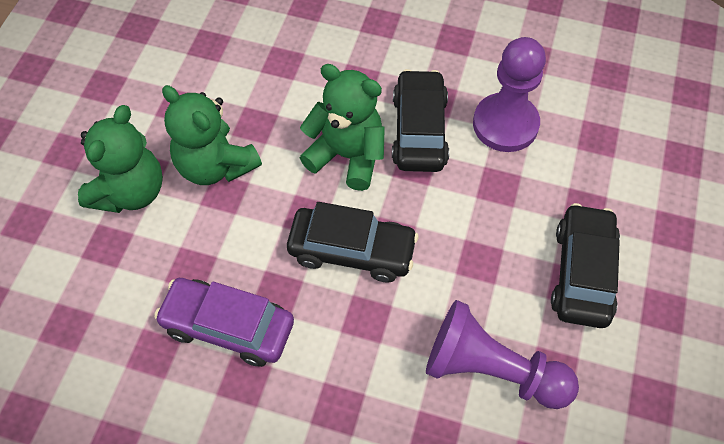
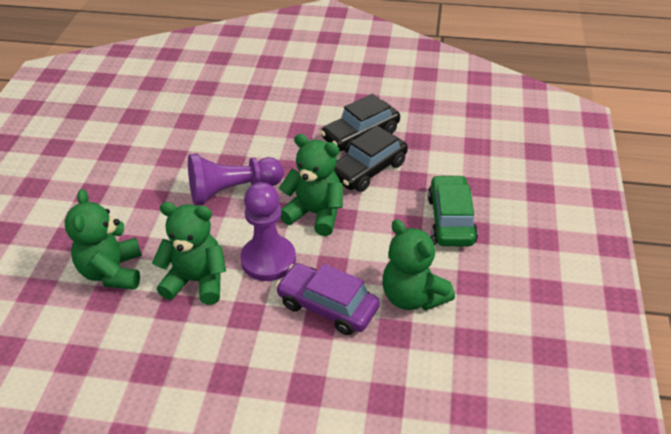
black car: [287,202,418,282] [392,69,449,172] [551,203,620,328] = 3 -> [320,94,400,154] [334,126,408,192] = 2
green car: none = 0 -> [428,175,478,246] = 1
green teddy bear: [78,105,163,213] [162,85,262,185] [300,64,385,191] = 3 -> [65,189,142,290] [152,202,226,305] [279,134,343,236] [382,219,455,310] = 4

